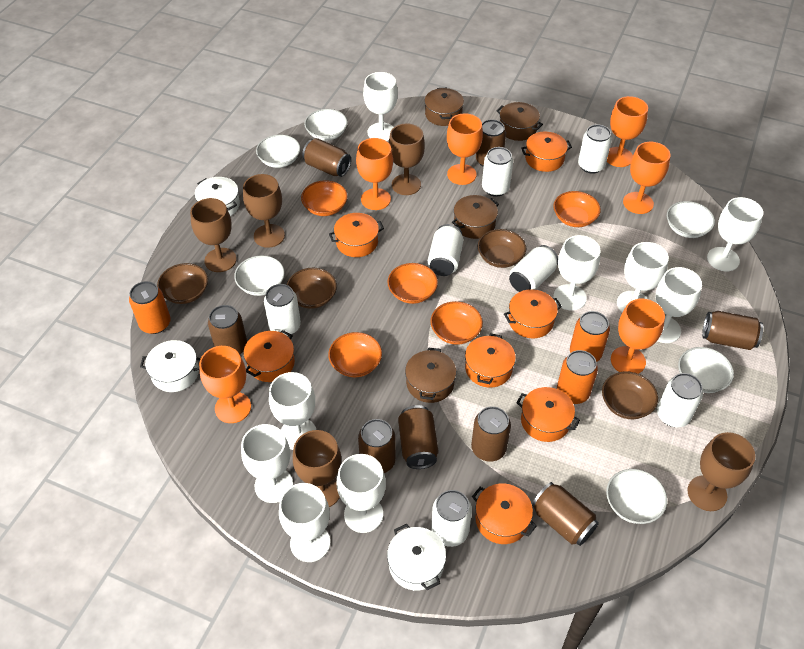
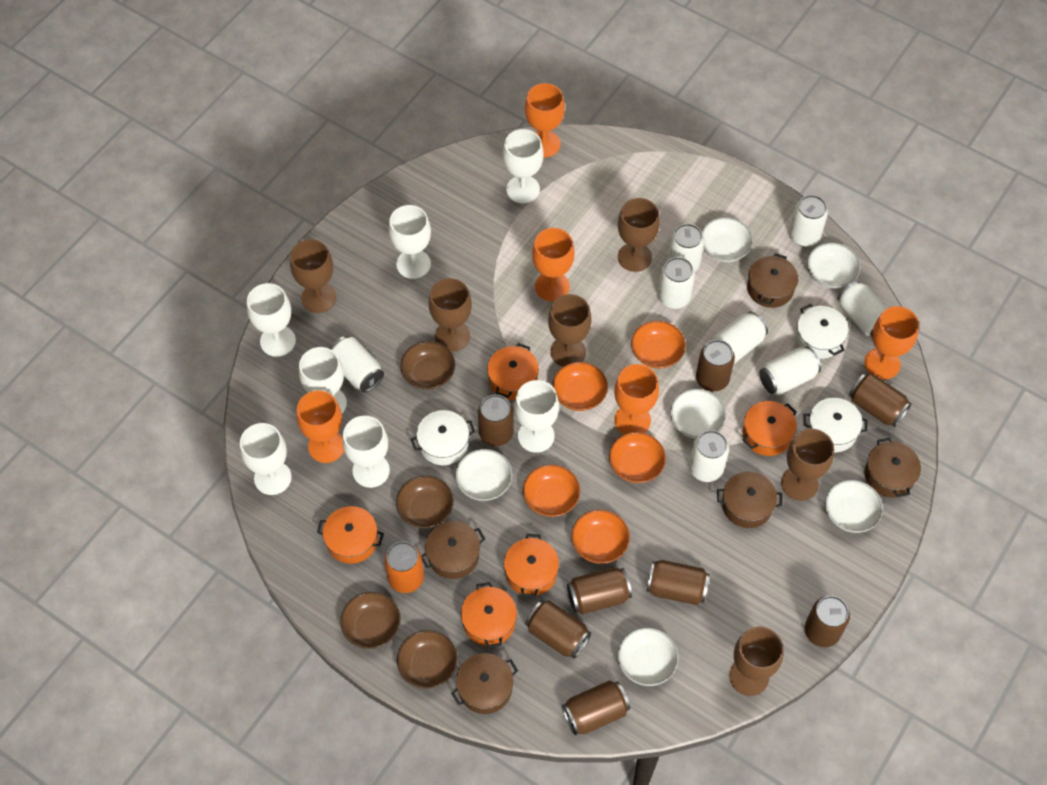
brown goblet: [190,198,237,272] [243,174,285,248] [293,430,341,507] [389,123,425,195] [687,432,755,511] = 5 -> [290,239,336,313] [428,278,472,352] [548,294,592,367] [618,198,660,272] [729,626,784,696] [781,429,834,501] = 6
brown pot: [405,347,456,403] [424,88,464,126] [452,195,499,239] [497,102,543,141] = 4 -> [421,521,485,579] [451,653,518,714] [717,472,783,528] [747,253,798,308] [865,438,921,498] = 5
orange can: [129,281,171,334] [557,350,598,404] [570,311,610,362] = 3 -> [384,541,424,593] = 1
orange goblet: [199,346,251,423] [356,138,393,210] [447,113,483,185] [607,96,648,167] [611,299,665,374] [623,142,670,214] = 6 -> [296,391,344,463] [525,83,565,158] [532,228,575,302] [614,364,659,434] [864,306,919,379] = 5
orange pot: [244,330,295,382] [329,213,384,257] [465,333,516,388] [472,483,536,544] [504,289,562,338] [516,387,580,442] [521,132,572,172] = 7 -> [317,506,384,564] [461,582,517,648] [487,343,539,400] [504,534,559,597] [743,401,797,456] = 5
white can: [264,284,301,336] [427,224,463,276] [431,490,472,547] [482,147,513,197] [509,245,558,292] [578,124,612,174] [657,373,703,427] = 7 -> [330,336,384,392] [658,257,695,309] [668,224,704,272] [689,430,729,482] [712,312,768,364] [760,346,821,395] [789,195,828,247] [838,281,887,336] = 8
white goblet: [241,424,293,503] [269,372,316,450] [279,483,330,562] [337,454,386,533] [363,72,398,141] [554,235,600,311] [617,242,669,312] [656,267,702,343] [707,197,763,271] = 9 -> [240,423,292,495] [247,283,296,357] [299,347,347,413] [342,415,390,488] [389,205,431,279] [503,129,544,203] [514,380,559,453] = 7

